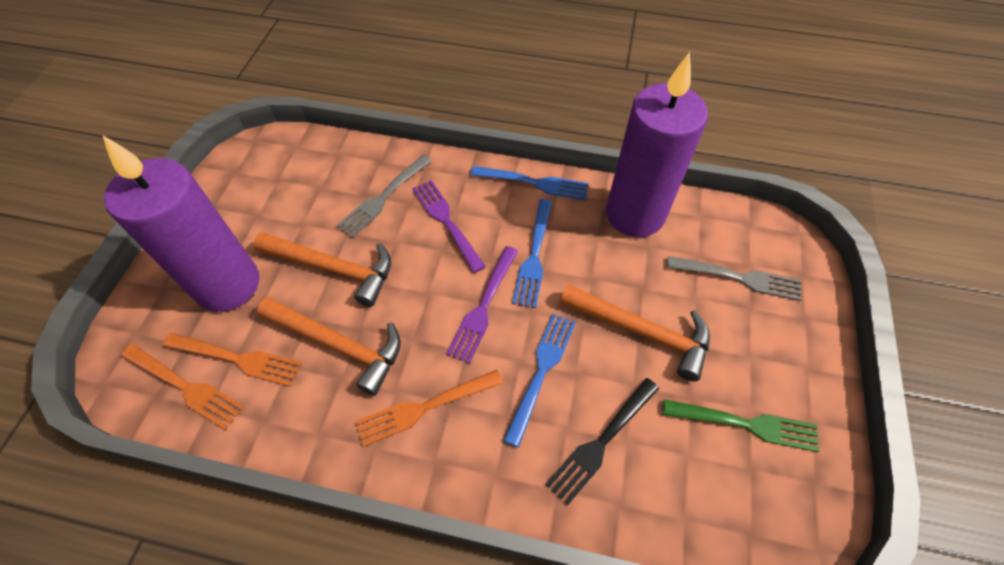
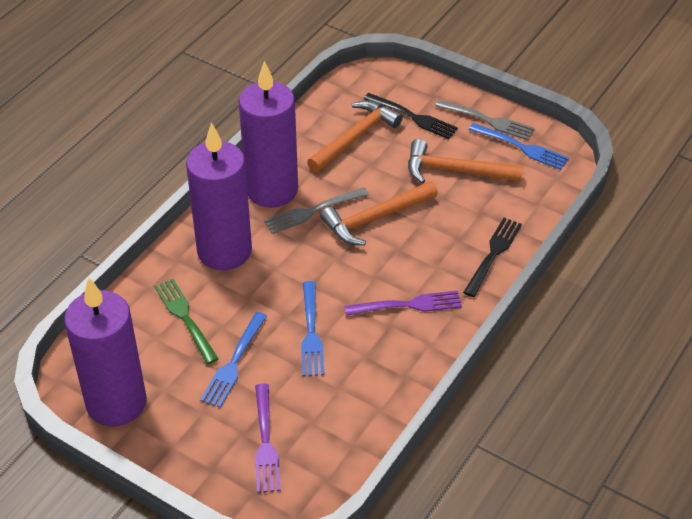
black fork: [546,378,659,506] = 1 -> [364,93,458,139] [463,218,522,297] = 2
orange fork: [121,344,244,430] [163,333,302,387] [355,370,503,447] = 3 -> none = 0
purple candle: [103,136,259,312] [606,52,708,237] = 2 -> [64,277,147,426] [186,122,252,270] [239,61,298,208] = 3

